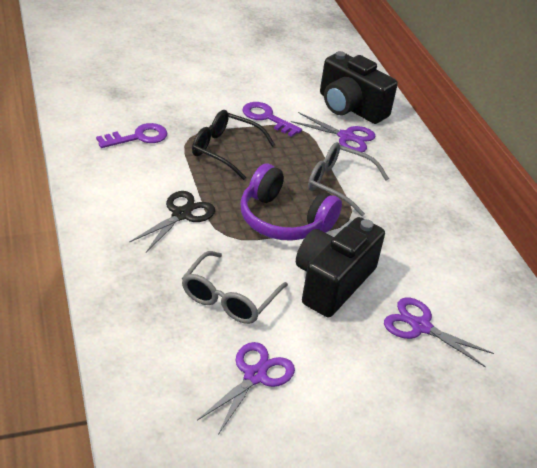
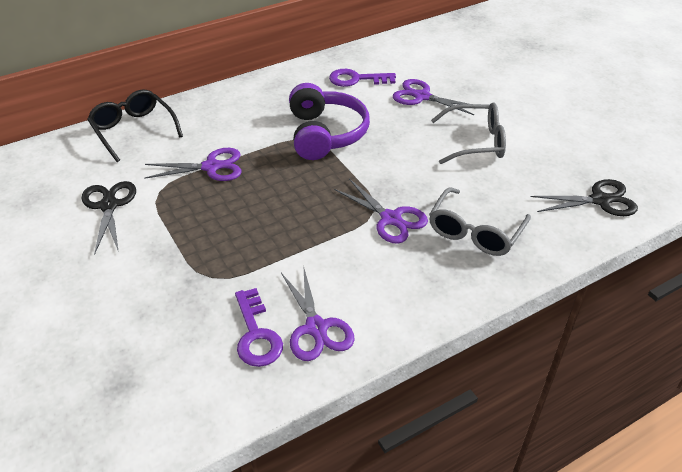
black camera: [296,217,385,317] [320,51,398,124] = 2 -> none = 0
black scissors: [129,191,215,252] = 1 -> [81,181,136,254] [531,179,638,216] = 2
purple scissors: [197,342,295,435] [291,112,376,152] [384,298,494,367] = 3 -> [144,148,242,181] [281,265,354,361] [334,179,428,244] [393,79,474,115] = 4

